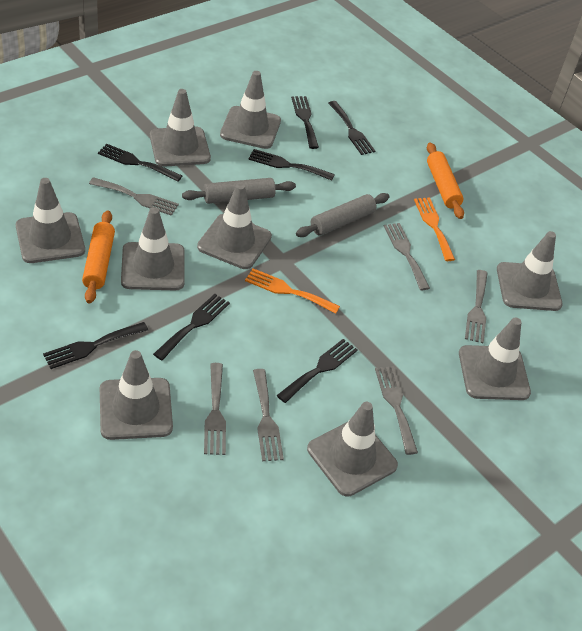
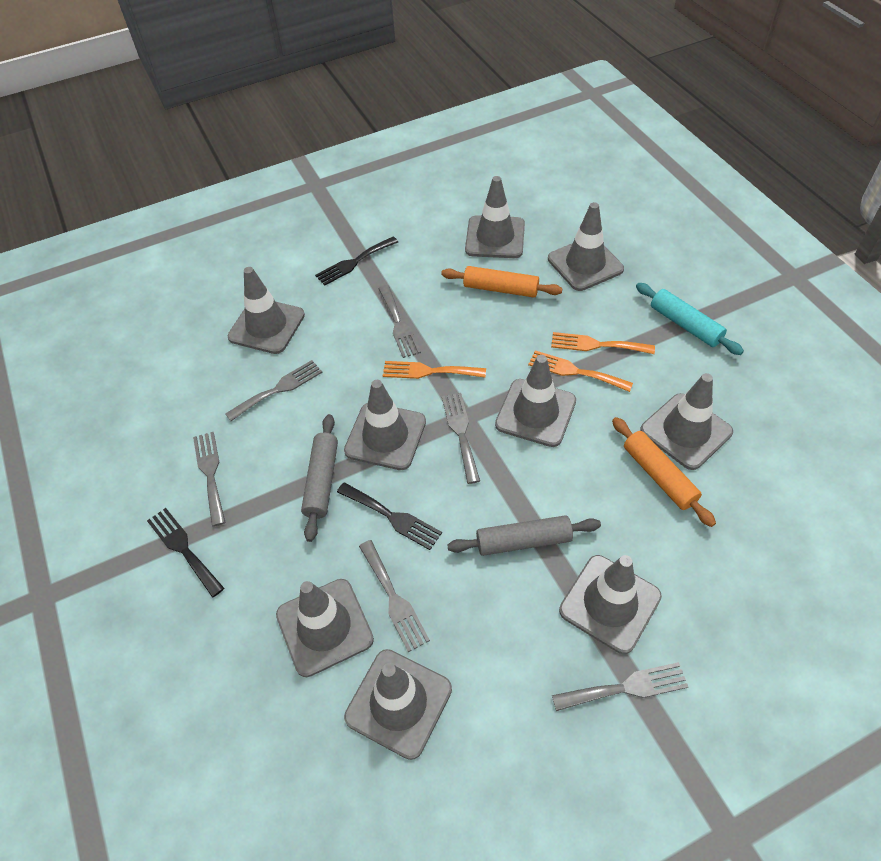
black fork: [43,322,148,369] [98,144,182,182] [153,294,230,360] [248,149,335,181] [277,339,357,403] [291,96,319,149] [328,101,375,155] = 7 -> [147,508,224,598] [315,237,398,286] [337,482,442,550] = 3
orange fork: [245,268,340,314] [414,197,455,261] = 2 -> [383,361,486,379] [528,350,633,392] [551,332,655,354] = 3
turquoise rolling pin: none = 0 -> [636,283,744,355] = 1

